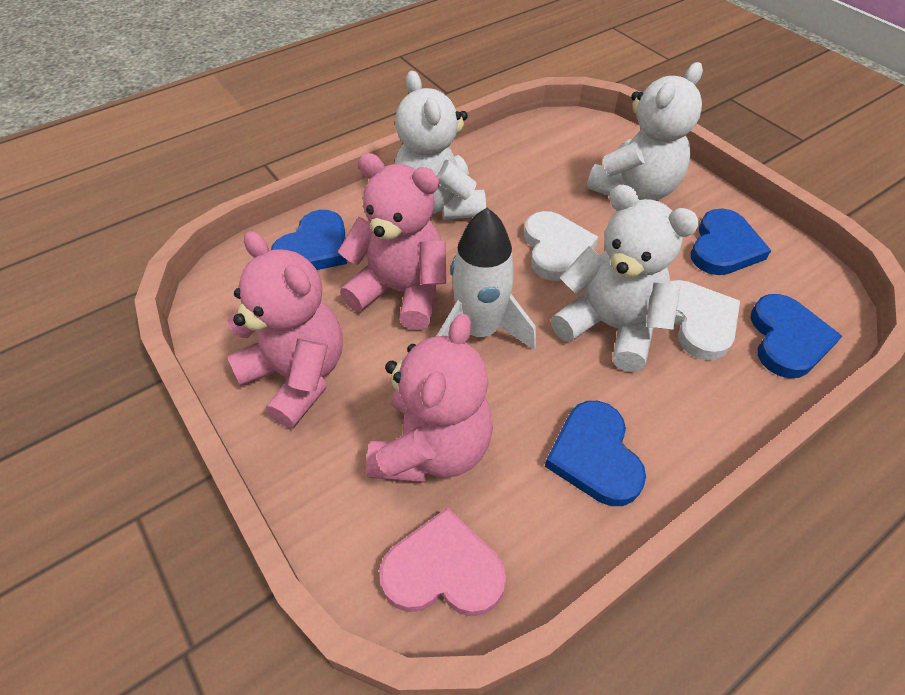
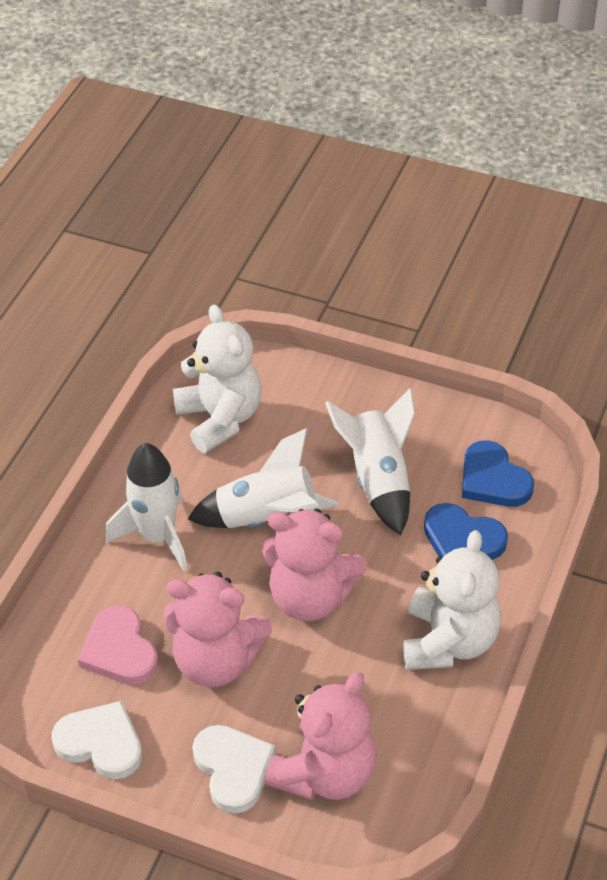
blue heart: [271,210,347,270] [545,401,646,506] [691,209,771,275] [751,294,842,378] = 4 -> [424,503,508,560] [462,440,534,507] = 2
white rocket: [437,208,536,350] = 1 -> [105,443,188,572] [188,428,338,528] [325,388,415,535] = 3
white teddy bear: [394,71,486,220] [551,185,699,372] [587,62,703,200] = 3 -> [173,305,261,453] [403,530,501,670] = 2

